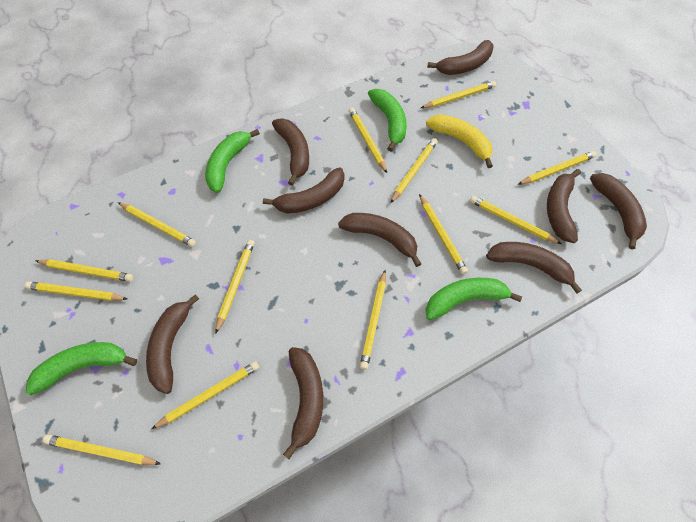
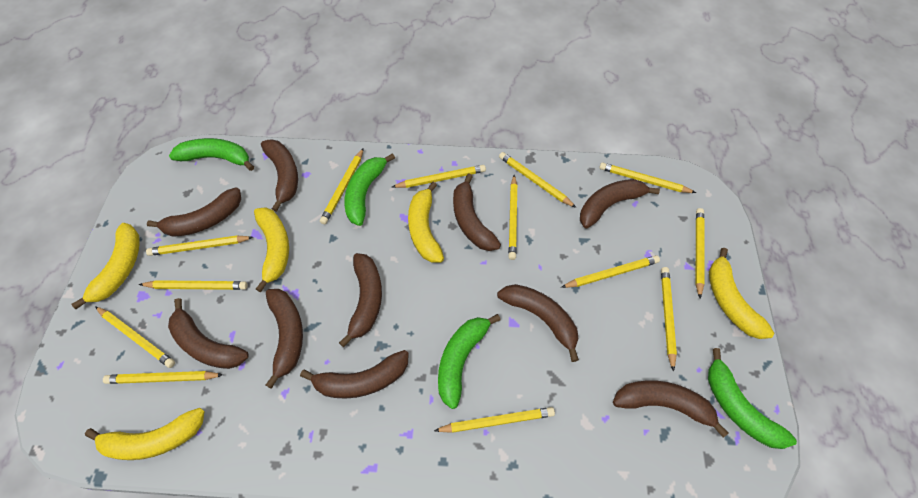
brown banana: [146,294,199,394] [263,168,345,214] [272,118,309,186] [283,347,323,459] [338,213,421,267] [427,40,493,75] [486,242,582,293] [547,169,581,243] [590,173,647,250] = 9 -> [147,187,241,237] [168,298,249,369] [261,139,298,212] [266,289,303,389] [300,350,409,399] [339,253,382,347] [453,173,501,251] [497,284,579,362] [580,179,660,228] [613,380,728,438] = 10
yellow banana: [426,114,493,168] = 1 -> [71,223,140,309] [85,408,205,460] [254,207,289,292] [408,182,444,262] [709,248,774,339] = 5

